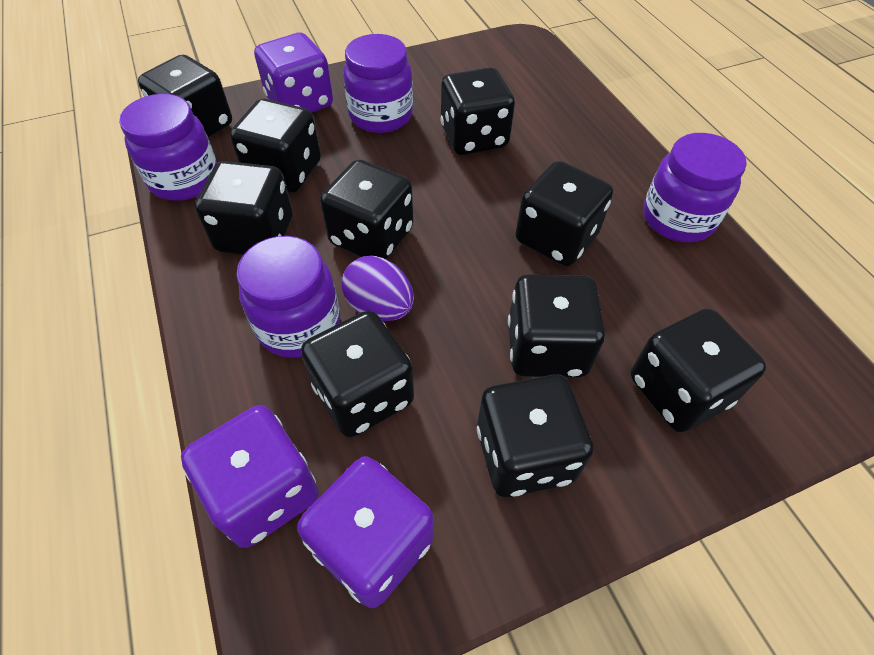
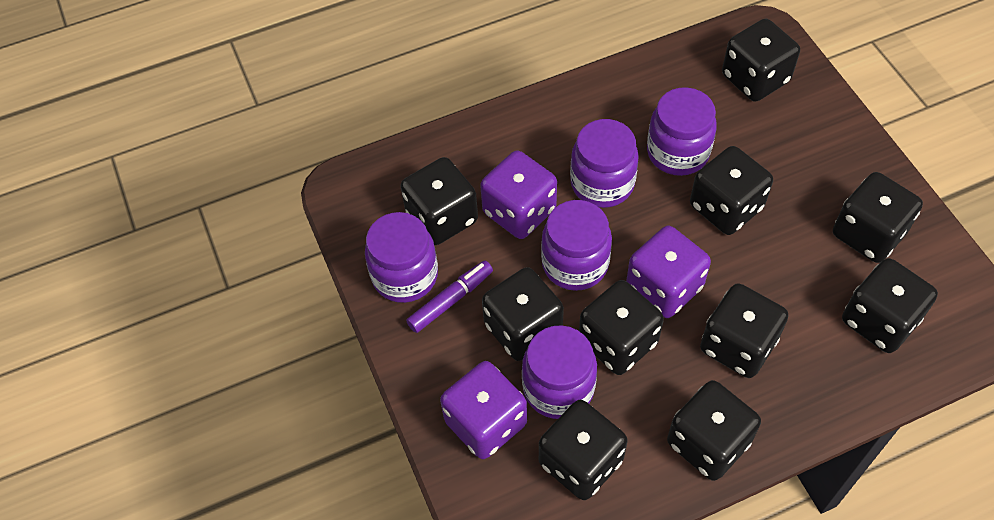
purple egg: [342,256,414,321] = 1 -> none = 0
purple jar: [119,94,217,201] [237,236,340,358] [343,34,413,133] [643,133,747,242] = 4 -> [365,212,438,303] [522,325,597,419] [541,200,612,291] [570,119,639,208] [647,87,717,176] = 5
purple marker: none = 0 -> [406,261,493,333] = 1

